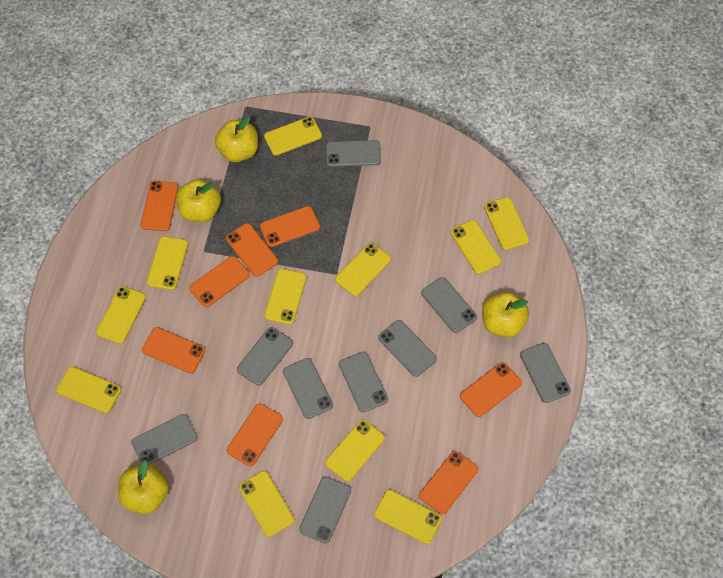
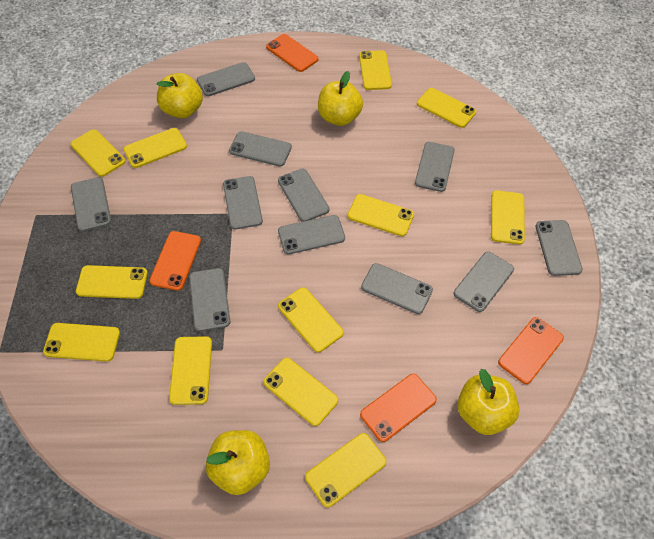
grey phone: [131,414,198,464] [237,327,293,386] [283,358,333,419] [299,476,351,543] [326,140,381,167] [339,352,388,412] [378,320,437,377] [421,277,477,333] [520,343,571,403] = 9 -> [71,177,111,232] [189,268,230,331] [197,62,255,96] [223,176,263,230] [229,131,292,167] [278,169,329,222] [278,215,345,254] [361,263,433,314] [415,142,455,192] [454,251,514,312] [535,220,583,276] = 11
orange phone: [141,181,178,231] [142,327,206,373] [189,256,250,307] [226,223,278,277] [227,404,283,466] [260,206,320,247] [419,451,478,514] [460,362,522,417] = 8 -> [149,231,201,291] [266,34,319,72] [360,374,437,442] [498,317,564,384] = 4
yellow phone: [56,366,121,413] [96,286,146,344] [147,236,188,290] [239,471,294,537] [264,116,322,155] [264,269,306,325] [325,420,385,482] [335,243,391,296] [374,490,442,544] [451,220,501,274] [484,197,529,250] = 11 -> [43,323,120,362] [70,129,126,177] [76,265,148,299] [124,128,187,168] [169,336,212,405] [263,358,338,426] [278,287,344,352] [305,433,386,508] [348,194,414,236] [359,50,392,90] [417,88,476,128] [491,190,525,245] = 12

